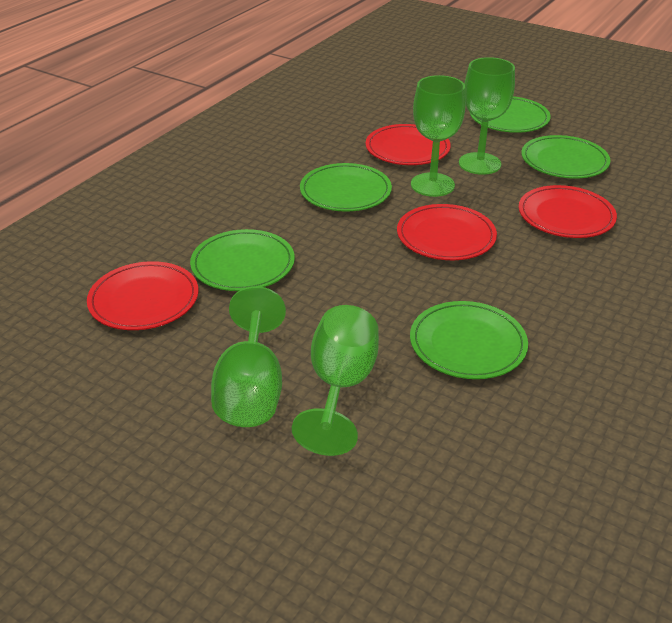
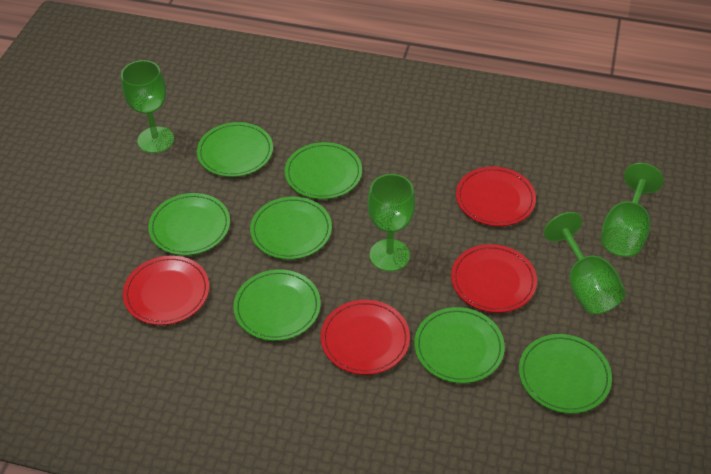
green plate: [190,229,295,291] [300,163,392,212] [410,301,528,379] [470,96,551,133] [521,135,610,179] = 5 -> [148,193,230,255] [197,122,273,177] [233,269,321,341] [250,197,332,260] [285,142,362,199] [414,307,505,383] [519,334,612,414] = 7

